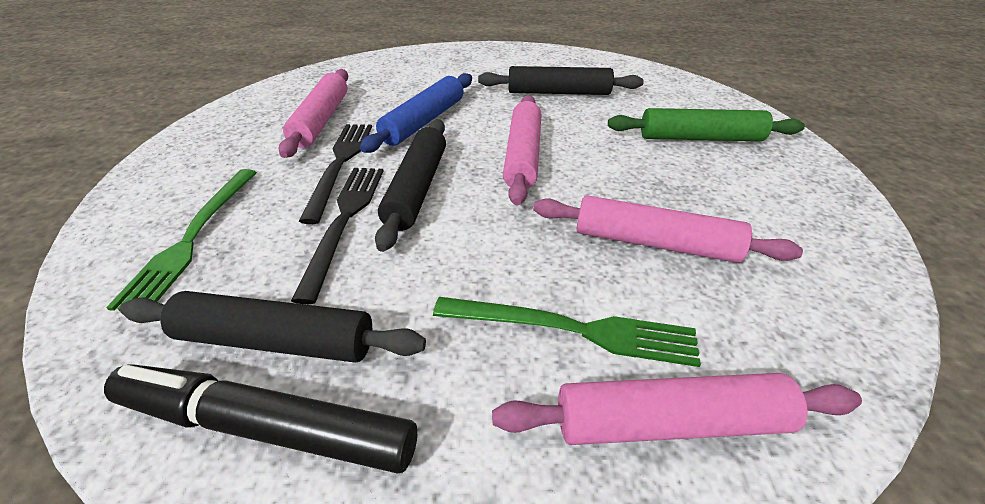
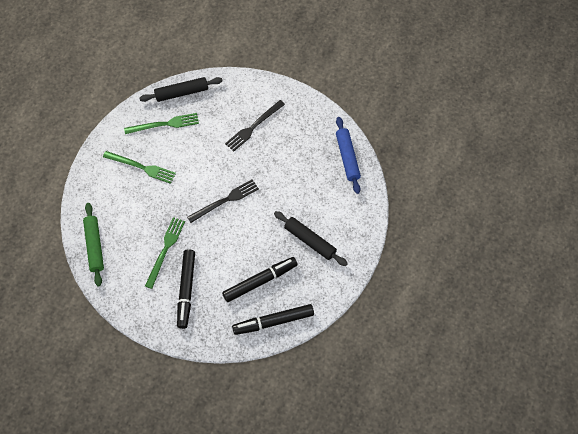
black marker: [104,364,417,474] = 1 -> [177,249,195,329] [222,257,298,302] [232,304,314,335] = 3
black rolling pin: [120,291,426,363] [375,119,446,252] [478,66,644,95] = 3 -> [139,77,223,102] [274,211,348,266] = 2
green fork: [106,169,257,311] [433,297,701,367] = 2 -> [103,151,176,184] [124,113,199,134] [145,217,185,289] = 3
pink rolling pin: [279,69,348,158] [492,373,862,445] [503,95,541,205] [533,195,803,263] = 4 -> none = 0

